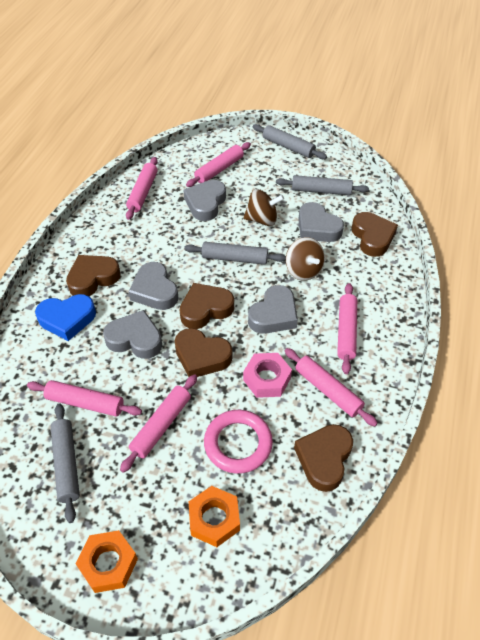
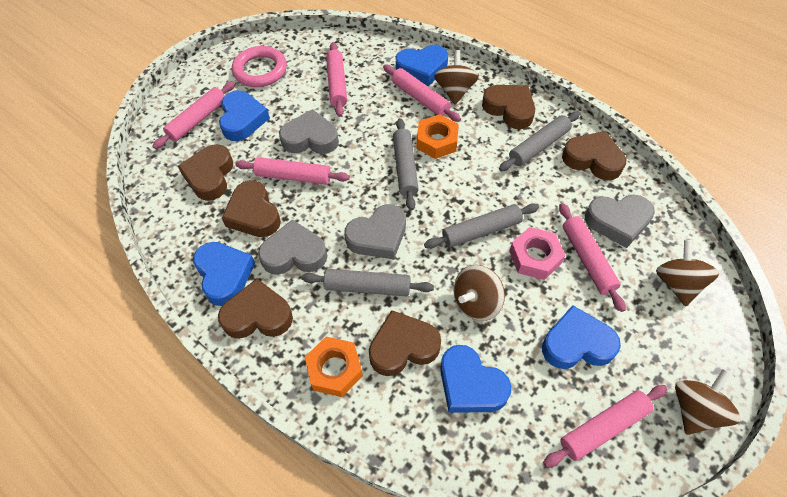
blue heart: [35,294,96,341] = 1 -> [193,242,255,306] [219,90,270,141] [396,45,448,86] [440,345,511,413] [542,305,621,369] = 5
brown heart: [66,255,121,296] [175,328,232,377] [179,283,234,329] [294,424,353,492] [351,212,398,257] = 5 -> [178,144,233,201] [218,279,293,339] [222,180,281,237] [369,310,441,376] [482,85,535,129] [562,131,627,180] = 6
brown spinning top: [243,189,284,226] [286,237,325,281] = 2 -> [434,50,479,105] [454,265,505,321] [656,240,719,306] [675,369,741,435] = 4
grey heart: [103,310,162,359] [129,262,178,310] [183,180,226,221] [248,285,298,334] [298,202,344,242] = 5 -> [258,219,328,275] [279,109,339,154] [344,204,406,259] [585,195,655,248] = 4

